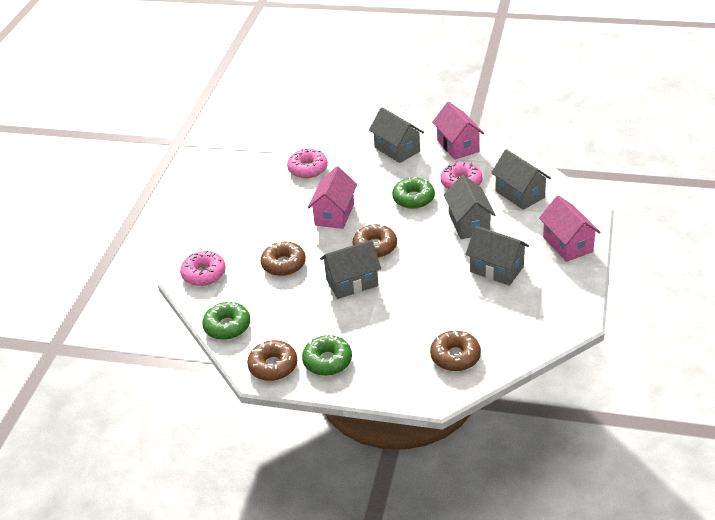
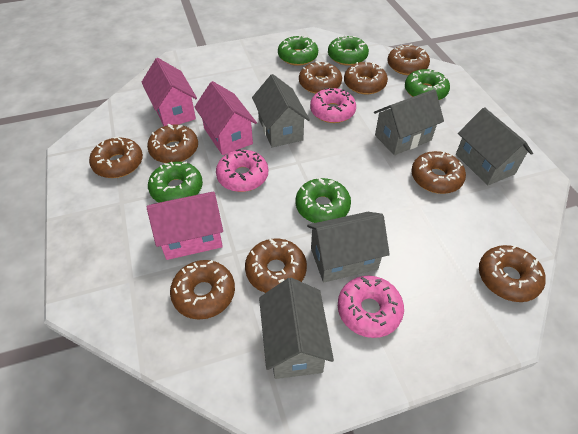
brown donut: [247,340,297,381] [261,241,306,276] [353,223,397,258] [430,330,481,371] = 4 -> [89,137,143,178] [147,124,198,163] [170,260,235,320] [245,239,307,293] [299,61,342,94] [344,62,388,94] [387,44,430,75] [411,151,466,194] [479,245,546,302] = 9
green donut: [202,301,250,340] [302,334,352,376] [392,177,435,209] = 3 -> [148,162,203,203] [278,36,318,66] [296,177,351,223] [328,35,369,66] [405,69,450,100] = 5

